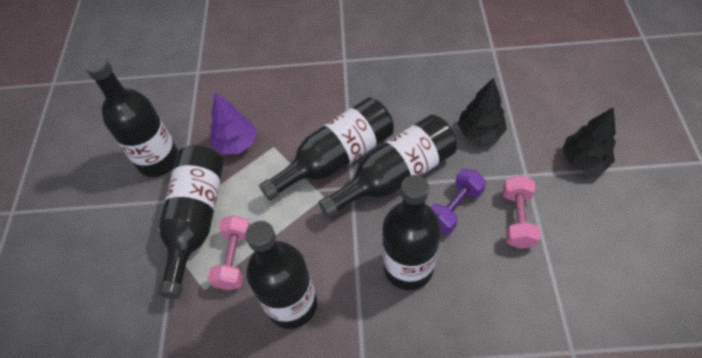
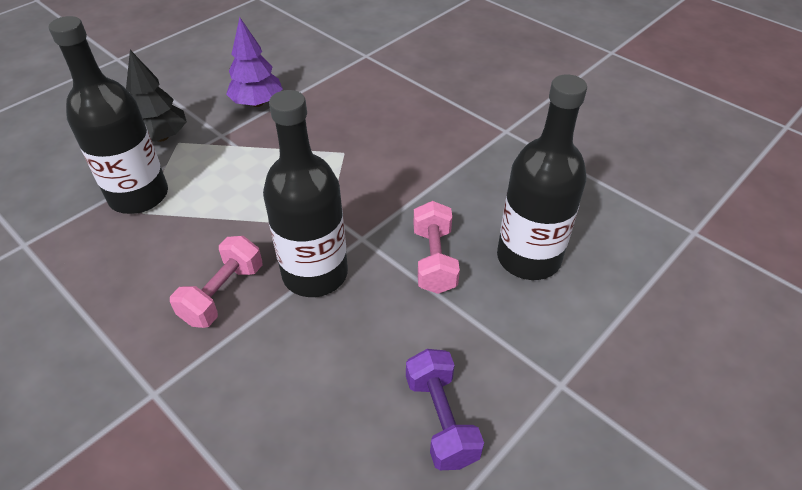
black bottle: [85,56,178,177] [158,145,224,299] [245,221,317,329] [259,97,394,201] [318,115,457,218] [382,175,441,290] = 6 -> [48,16,168,214] [263,90,348,297] [497,74,587,280] = 3
black tree: [458,78,507,143] [562,107,616,173] = 2 -> [126,50,187,142] = 1

